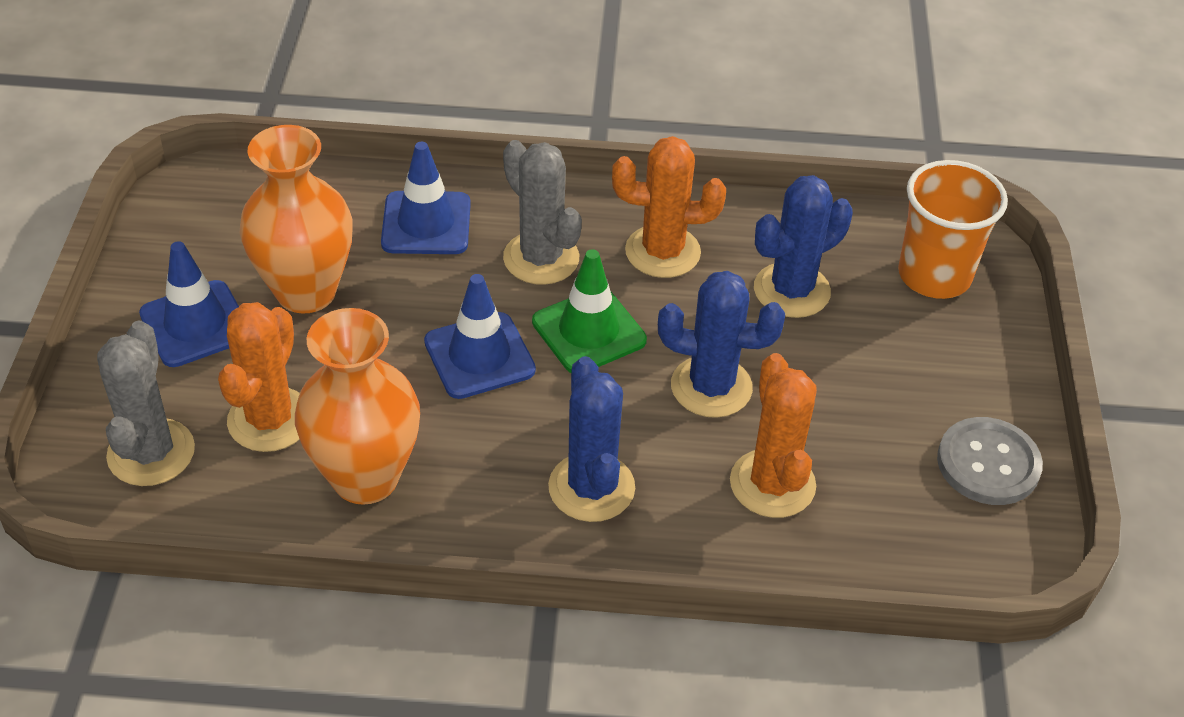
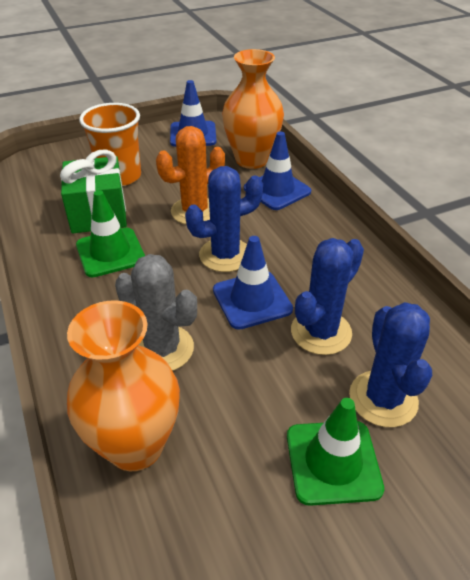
green gift: none = 0 -> [60,150,127,234] = 1
green traffic cone: [532,249,647,373] = 1 -> [76,190,145,277] [287,398,384,506] = 2
grey button: [937,417,1043,505] = 1 -> none = 0
grey cactus: [97,321,195,486] [503,140,582,285] = 2 -> [115,254,197,371] = 1
orange cactus: [218,302,300,452] [612,136,726,278] [730,353,817,518] = 3 -> [156,126,225,225] = 1

